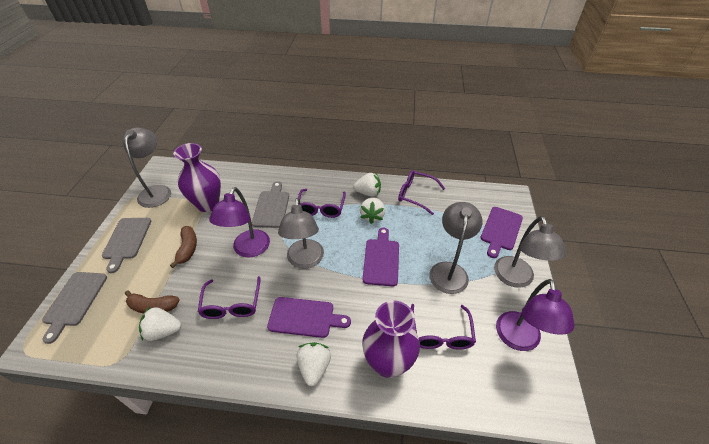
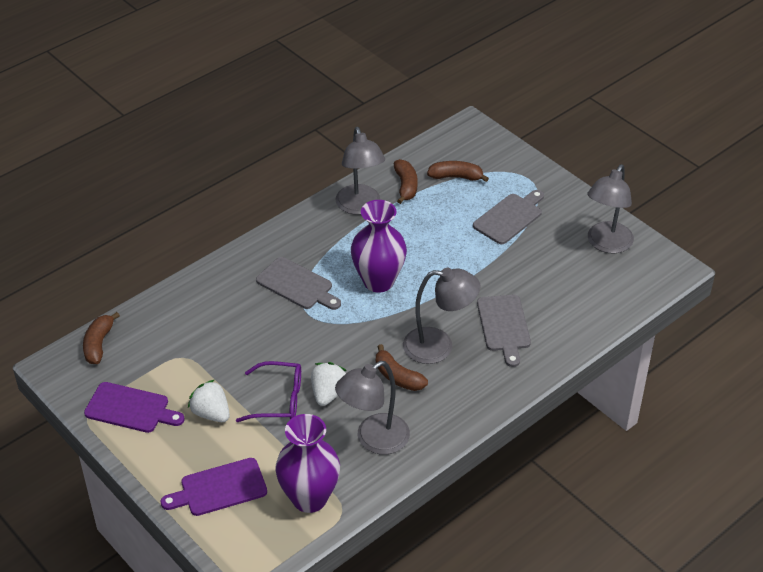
brown banana: [125,290,180,314] [170,226,197,268] = 2 -> [83,312,120,364] [376,344,428,391] [394,159,418,204] [427,161,489,182] = 4
purple cutting board: [267,297,351,338] [363,228,399,286] [481,207,523,258] = 3 -> [84,382,185,433] [161,458,267,516] = 2
purple glasses: [198,276,260,319] [298,189,346,218] [398,170,445,215] [411,304,476,350] = 4 -> [236,361,301,422] = 1
purple lamp: [209,187,270,258] [496,279,575,351] = 2 -> none = 0
white strawberry: [139,307,181,341] [296,342,331,386] [353,172,381,197] [360,197,385,224] = 4 -> [188,380,230,422] [311,362,347,406] = 2

